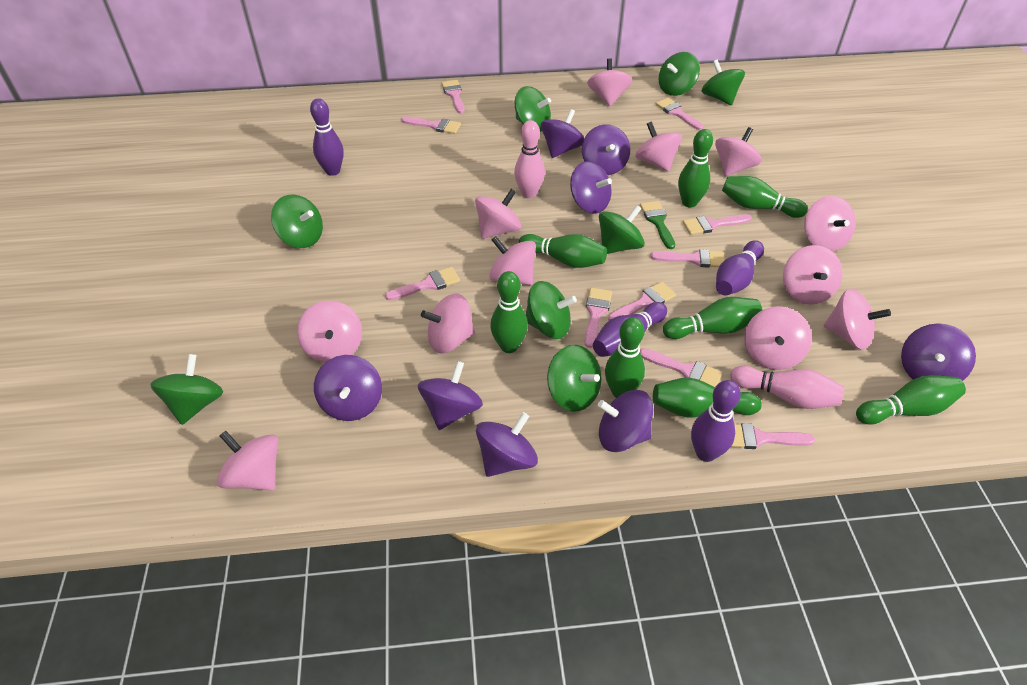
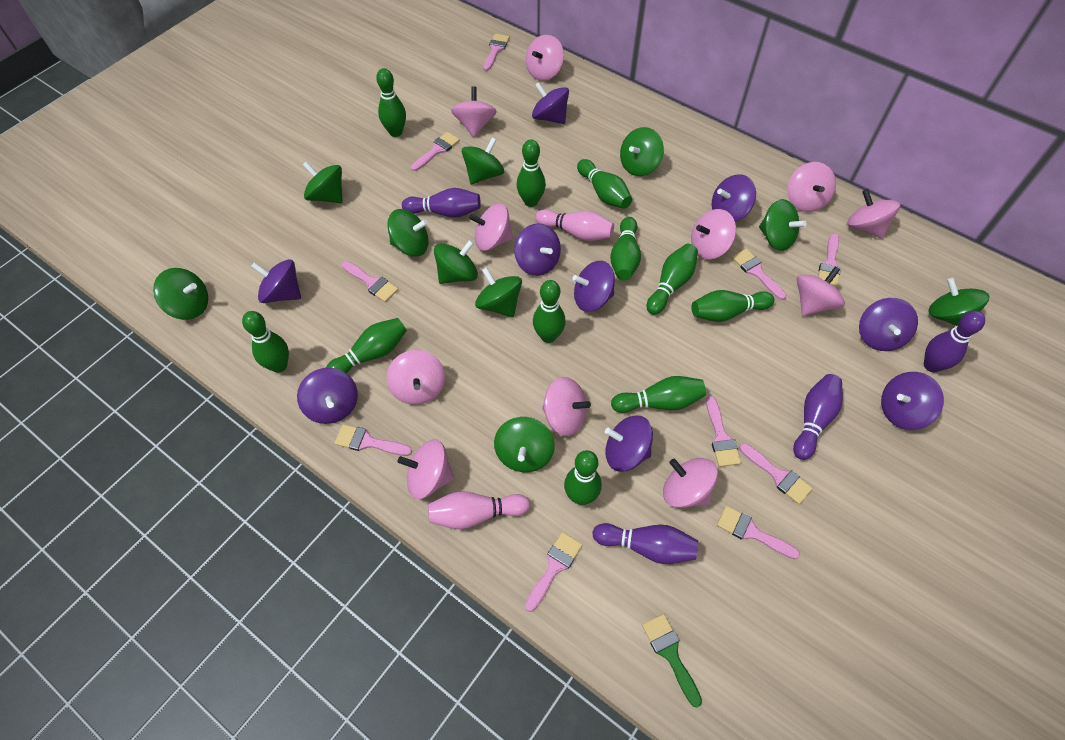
green bowling pin: [490,271,528,353] [519,234,607,268] [605,317,645,398] [653,378,762,417] [663,297,762,339] [678,129,713,208] [722,176,808,218] [856,375,966,424] = 8 -> [242,311,289,373] [326,318,407,373] [376,68,406,137] [517,139,546,207] [533,280,566,343] [564,450,602,505] [577,159,632,209] [610,217,641,280] [611,376,706,413] [647,244,698,315] [691,290,774,322] = 11
green spinning top: [150,354,223,425] [271,194,323,248] [515,86,551,132] [525,281,577,339] [547,345,602,412] [599,205,645,254] [659,52,700,96] [701,59,745,105] = 8 -> [153,268,208,320] [303,161,343,203] [387,209,429,257] [434,240,478,284] [462,137,504,184] [475,268,522,317] [494,417,555,472] [620,127,664,176] [759,199,807,251] [928,278,989,326] = 10
pink spinning top: [216,431,278,491] [297,300,362,363] [421,294,475,353] [475,189,521,239] [489,236,536,285] [587,58,632,106] [635,121,682,172] [715,127,762,176] [744,306,812,370] [783,245,842,305] [804,196,856,251] [824,289,891,350] = 12 -> [387,350,445,405] [398,439,454,499] [451,87,497,137] [469,203,513,251] [526,35,564,81] [542,377,591,436] [663,458,718,508] [691,209,736,259] [788,162,836,212] [797,266,845,316] [847,189,900,239] = 11
purple spinning top: [314,355,382,421] [418,361,483,430] [476,412,538,477] [541,109,584,158] [570,161,612,214] [582,124,630,175] [598,390,653,452] [901,323,976,381] = 8 -> [251,259,301,303] [297,368,358,424] [514,223,561,276] [532,82,569,124] [572,261,615,312] [605,415,653,472] [712,174,756,222] [859,298,918,351] [881,372,944,430] = 9

